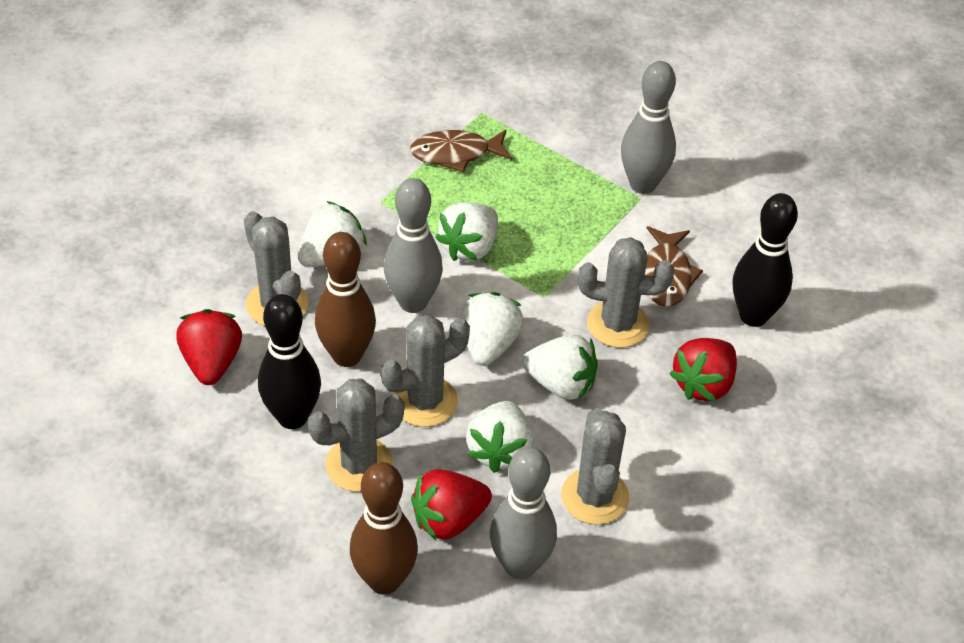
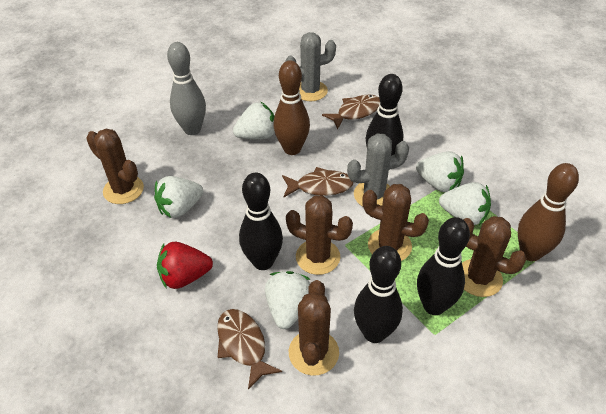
black bowling pin: [258,294,321,429] [733,193,798,327] = 2 -> [239,173,283,270] [354,246,403,343] [365,74,403,156] [417,217,470,315] = 4
brown cactus: none = 0 -> [86,129,144,204] [286,195,353,275] [289,280,339,376] [362,184,429,261] [462,216,527,297] = 5
brown fish: [410,130,512,172] [645,226,703,307] = 2 -> [217,309,282,390] [282,167,353,197] [322,95,380,130] = 3
grey bowling pin: [384,178,443,313] [490,447,557,579] [621,61,676,194] = 3 -> [167,42,206,135] = 1
grey cactus: [244,211,309,326] [308,379,404,492] [381,315,470,427] [561,408,629,525] [578,237,674,348] = 5 -> [285,32,336,101] [347,133,409,206] = 2
red strawberry: [176,309,242,385] [411,469,492,541] [669,338,737,402] = 3 -> [157,242,213,289] = 1

